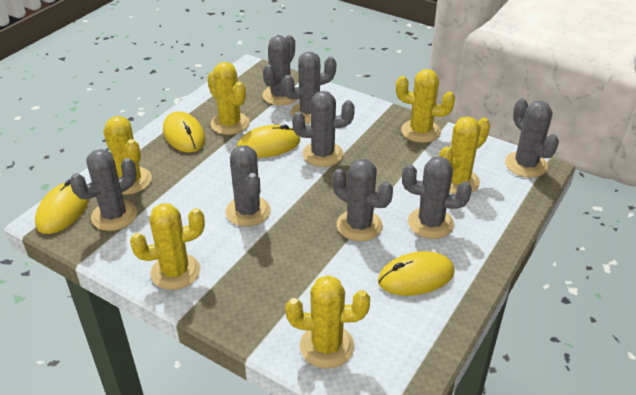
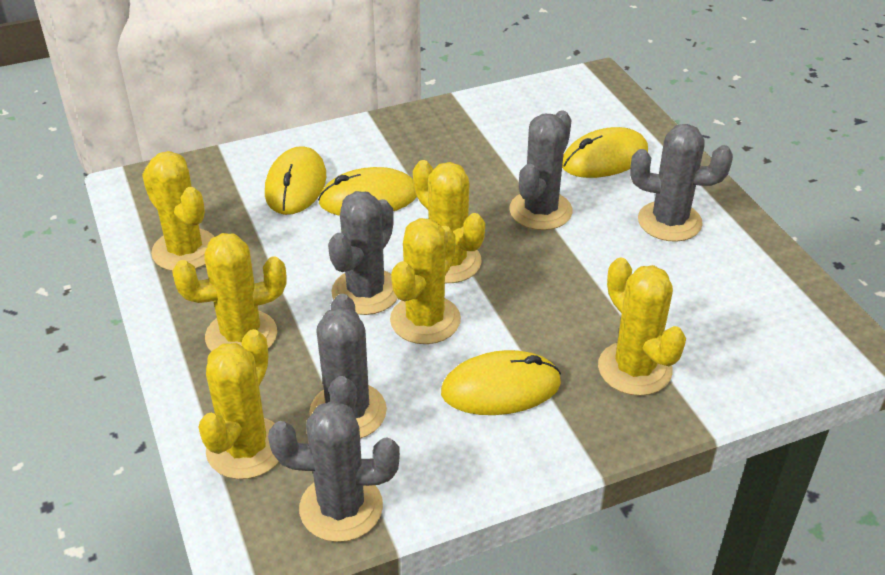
grey cactus: [70,149,137,231] [225,145,271,226] [262,35,297,106] [282,52,336,123] [292,91,355,167] [332,159,393,241] [402,156,472,239] [505,98,559,178] = 8 -> [268,401,400,542] [309,294,387,439] [328,191,398,315] [509,110,573,230] [630,124,733,242] = 5

